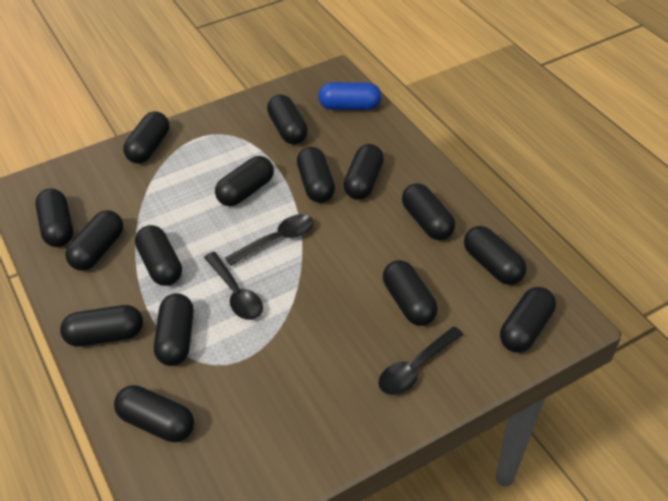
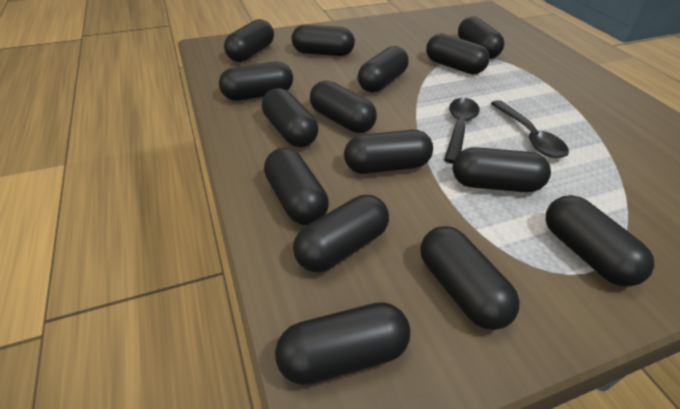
black spoon: [204,252,263,320] [225,214,314,266] [379,326,463,395] = 3 -> [444,98,480,164] [490,100,569,158] = 2
blue capsule: [318,82,382,110] = 1 -> none = 0

